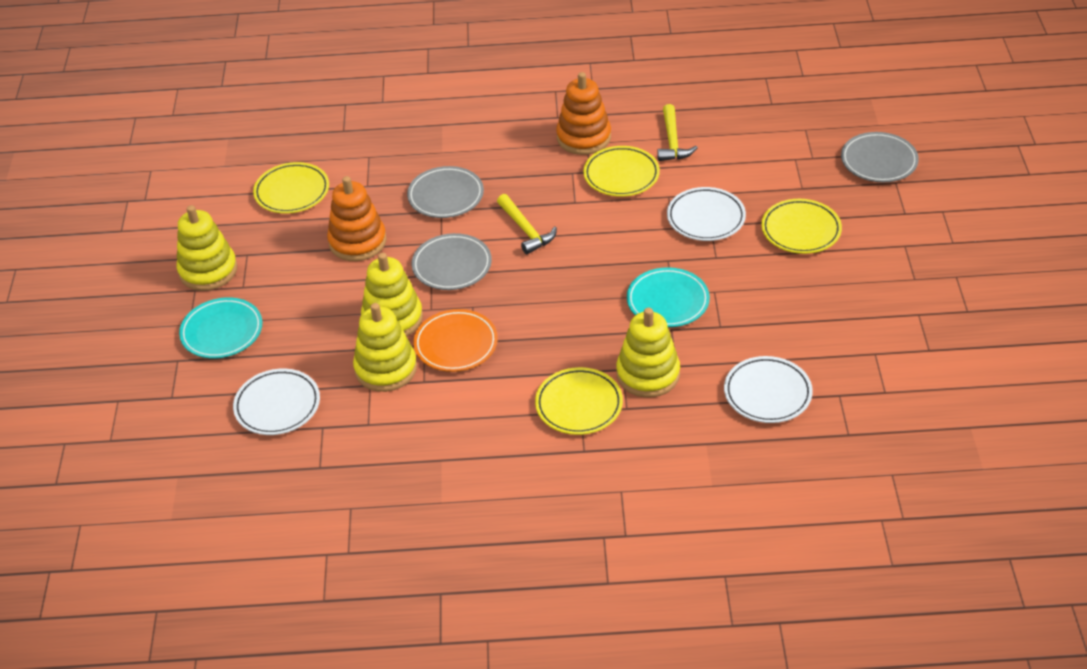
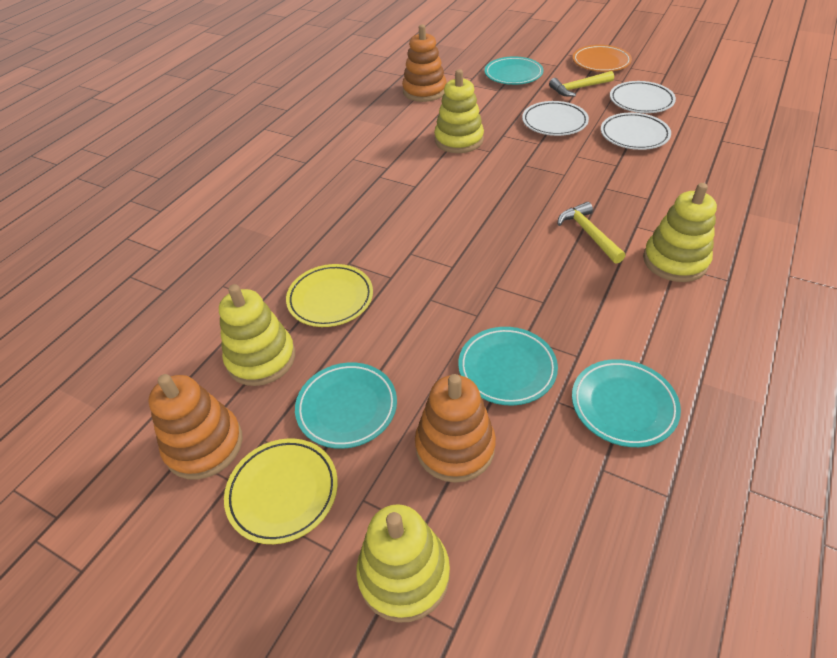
grey plate: [407,166,484,218] [412,233,492,290] [841,132,919,182] = 3 -> none = 0
orange stacking toy: [327,176,386,261] [556,72,611,155] = 2 -> [148,374,243,479] [402,24,446,102] [415,374,496,483] = 3
turquoise plate: [179,297,262,358] [627,267,710,327] = 2 -> [295,362,397,449] [458,327,558,406] [485,56,544,85] [572,359,681,447] = 4
yellow plate: [253,162,329,214] [535,367,623,435] [583,146,660,197] [761,199,842,254] = 4 -> [224,438,338,544] [286,264,373,327] = 2

